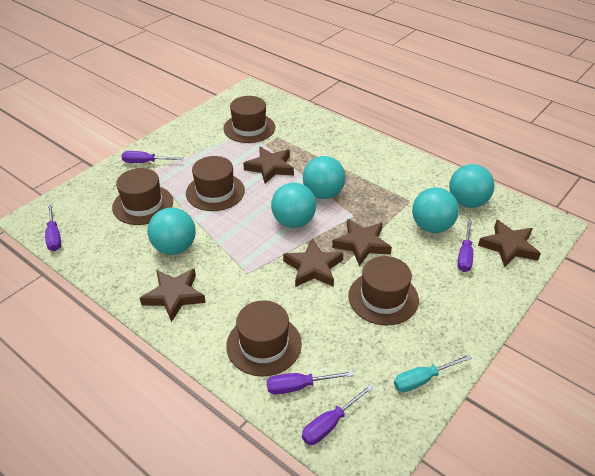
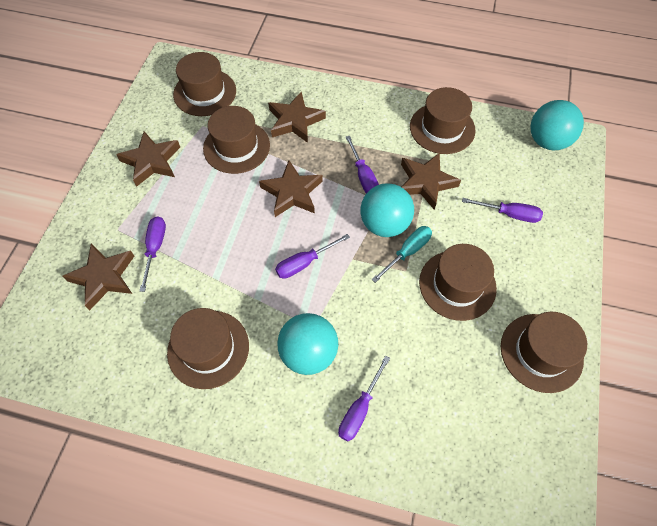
brown hat: [112,168,173,225] [186,156,245,211] [223,96,275,143] [226,300,302,377] [348,256,419,326] = 5 -> [167,308,249,389] [173,52,236,116] [203,106,270,174] [410,87,476,154] [419,244,497,321] [501,312,587,393] = 6
turquoise ball: [148,208,196,255] [271,183,316,228] [303,156,346,199] [412,187,459,233] [449,164,495,208] = 5 -> [277,313,338,375] [361,183,414,237] [531,100,584,151] = 3

